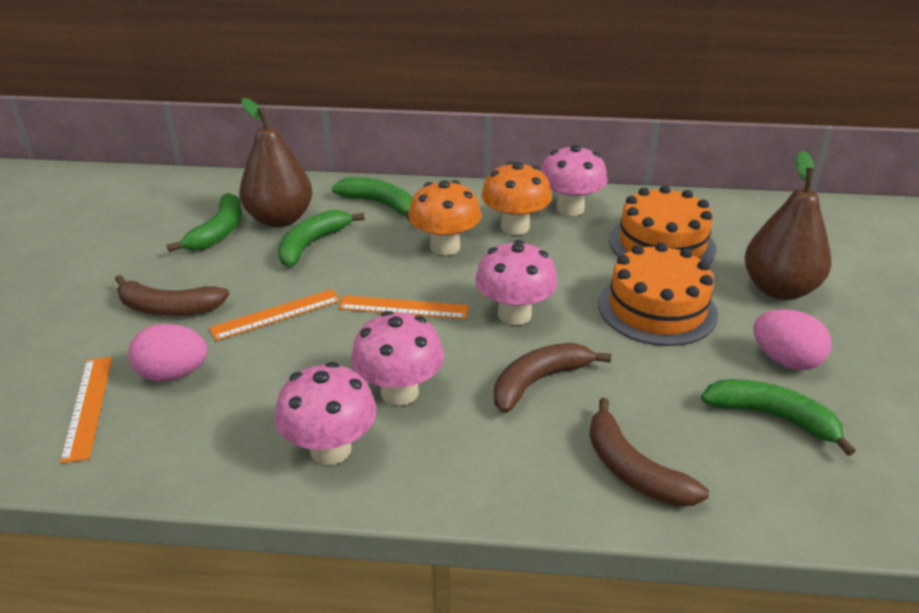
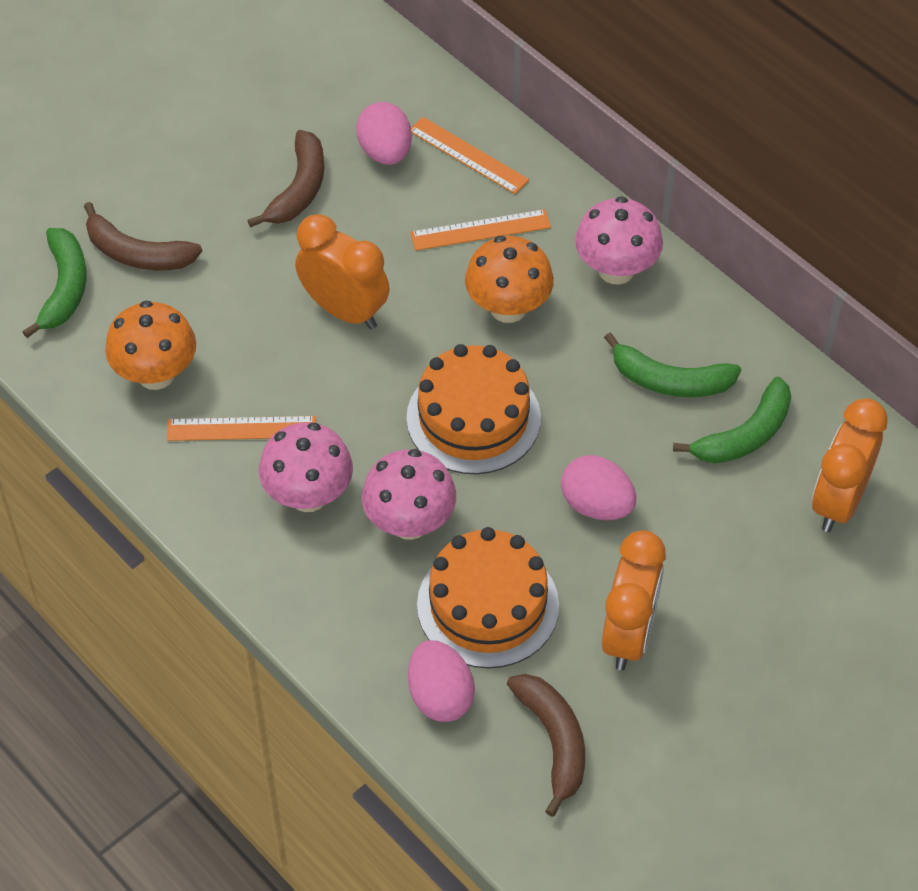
brown pear: [239,98,312,227] [745,151,831,300] = 2 -> none = 0
green banana: [167,193,242,252] [278,210,365,267] [332,177,413,221] [701,379,855,456] = 4 -> [22,228,87,338] [604,333,741,397] [673,377,791,464] = 3
orange clock: none = 0 -> [295,214,390,329] [602,530,666,670] [812,398,888,532] = 3
pink egg: [128,324,208,382] [753,309,831,370] = 2 -> [356,102,412,165] [408,640,475,722] [561,455,636,520] = 3
pink mushroom: [275,362,377,465] [351,311,444,406] [475,240,557,325] [541,145,607,216] = 4 -> [259,422,353,512] [362,449,456,540] [575,196,663,285] = 3

